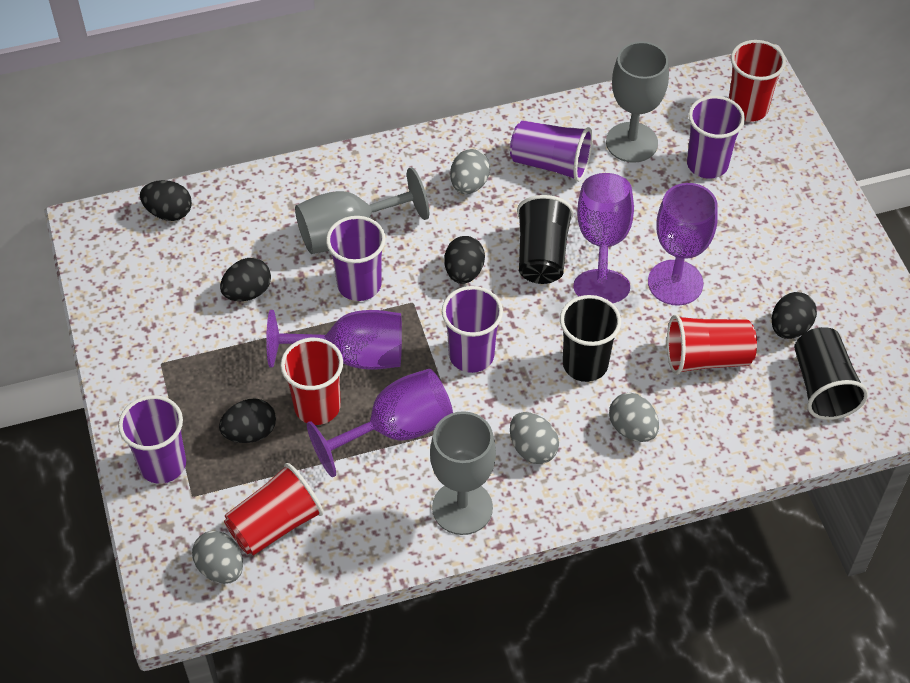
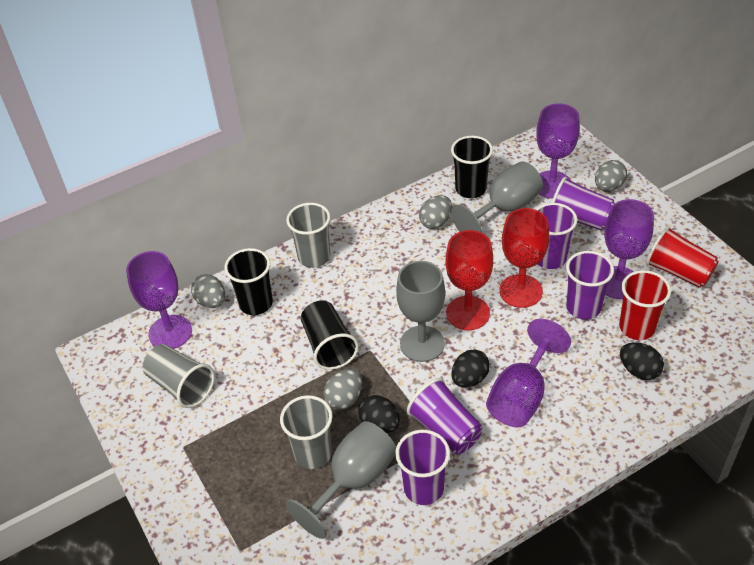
black egg: [140,180,192,221] [219,398,276,443] [220,258,271,301] [444,236,485,284] [772,292,817,339] = 5 -> [358,395,400,433] [451,349,490,388] [620,342,664,380] = 3
grey cup: none = 0 -> [143,344,215,408] [280,395,333,469] [286,203,330,268] = 3
red cup: [224,463,323,556] [280,338,343,425] [667,315,757,375] [729,40,786,122] = 4 -> [619,270,671,340] [646,226,719,288] = 2
red goblet: none = 0 -> [445,230,493,330] [499,208,549,308] = 2

